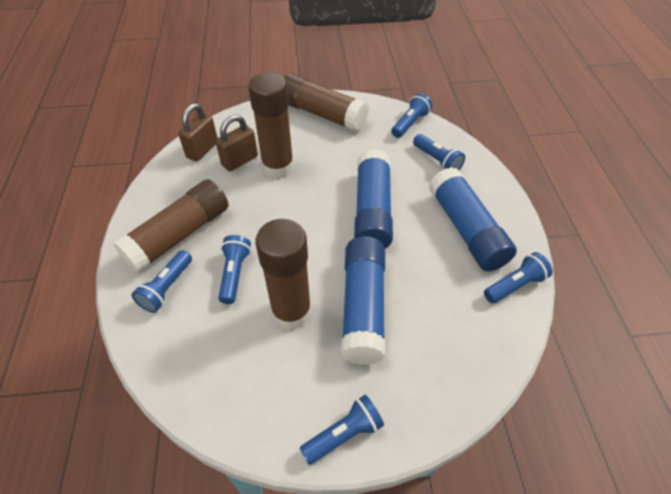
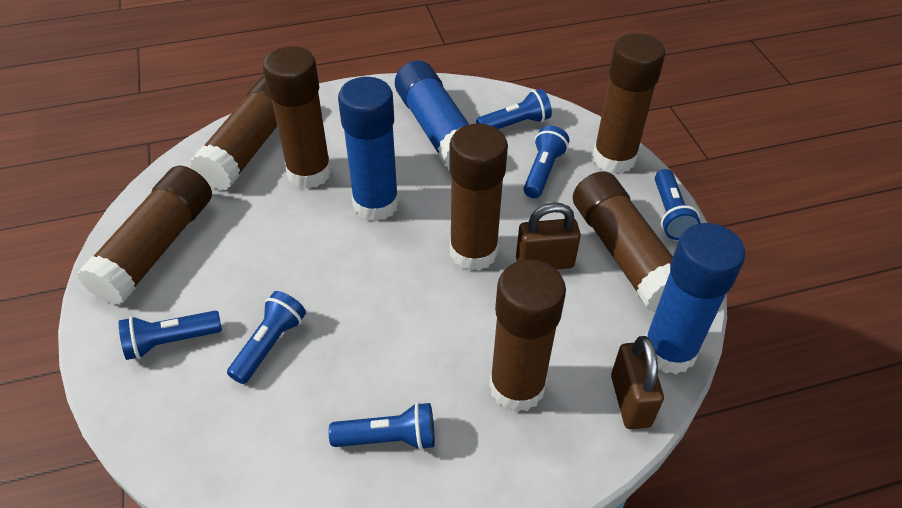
brown glue stick: [113,179,228,273] [248,72,294,178] [255,219,312,330] [284,74,369,132] = 4 -> [77,166,212,305] [190,75,277,191] [263,46,332,189] [449,123,508,271] [489,259,566,412] [573,171,673,312] [593,33,665,174] = 7

